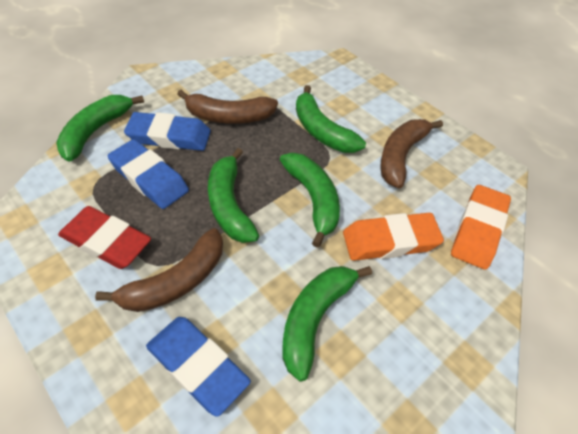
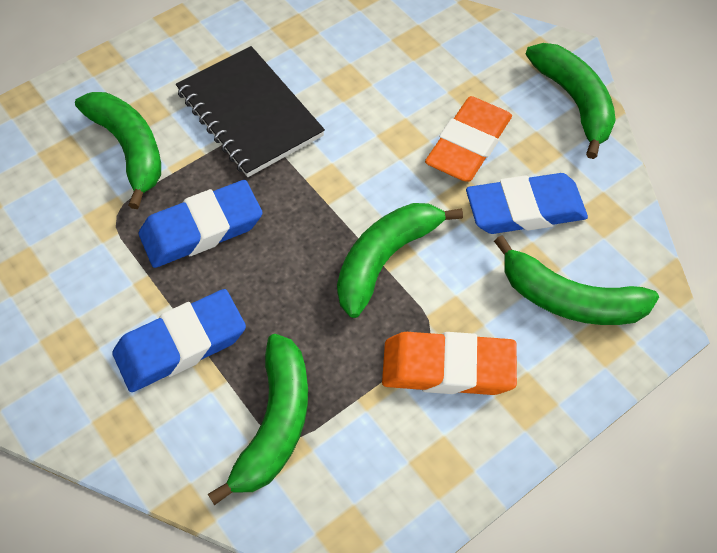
black notebook: none = 0 -> [176,46,325,177] = 1
brown banana: [95,228,223,312] [177,90,278,124] [380,119,443,188] = 3 -> none = 0
red eraser: [58,206,151,269] = 1 -> none = 0

